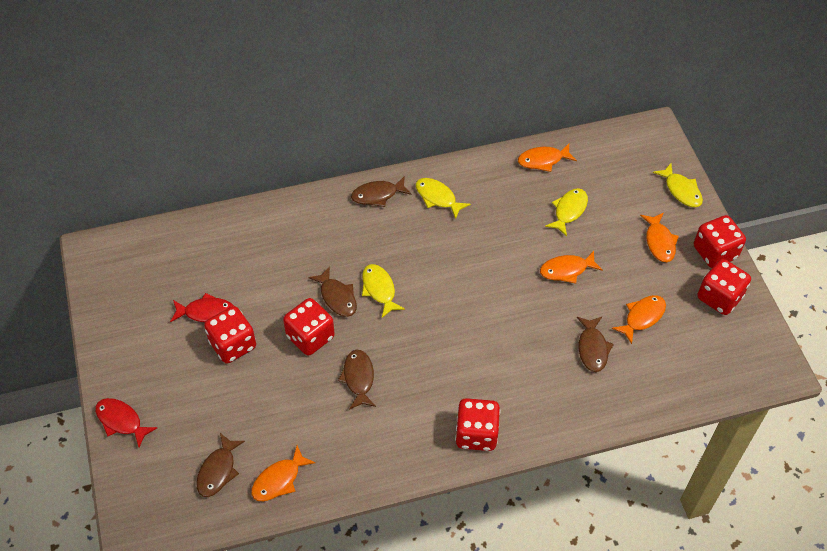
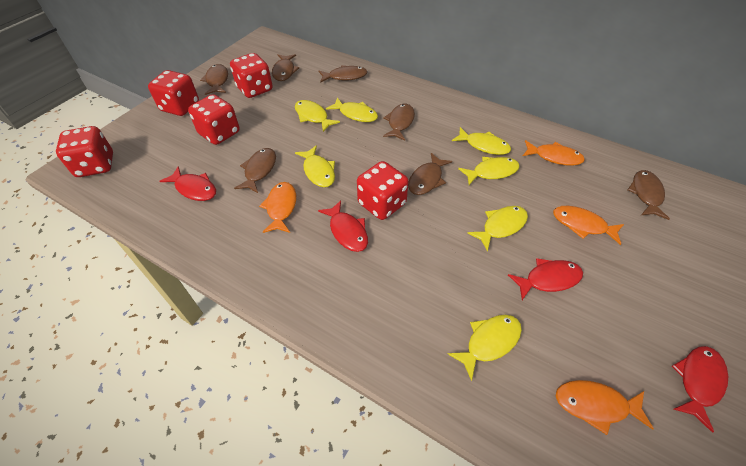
brown fish: [196,433,245,497] [308,266,357,317] [338,349,376,410] [351,176,411,207] [577,317,614,372] = 5 -> [200,64,228,95] [234,148,276,193] [272,54,299,81] [319,65,368,83] [383,104,415,141] [408,153,452,195] [628,170,670,220] = 7
orange fish: [251,445,316,501] [518,144,577,172] [540,251,603,284] [612,295,666,344] [640,213,679,262] = 5 -> [259,182,296,233] [523,140,585,166] [553,206,624,245] [556,380,654,435] = 4
red fish: [95,398,157,447] [170,293,234,322] = 2 -> [160,167,216,201] [318,200,368,252] [508,258,583,300] [672,346,728,433] = 4
yellow fish: [362,264,405,318] [416,178,471,219] [545,188,588,236] [653,163,703,207] = 4 -> [295,100,340,132] [295,145,335,187] [326,97,378,122] [448,315,522,381] [452,127,511,155] [458,157,520,185] [468,206,528,252] = 7

